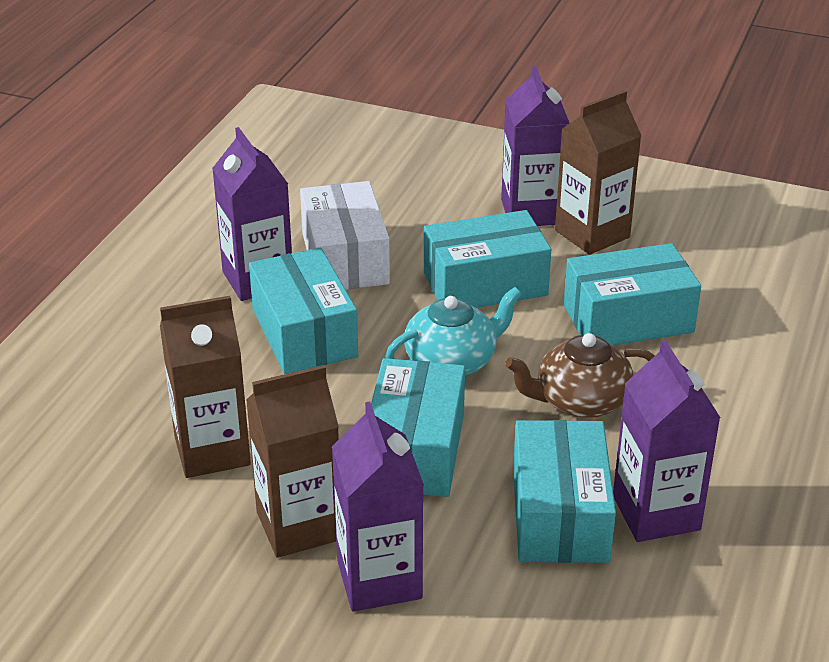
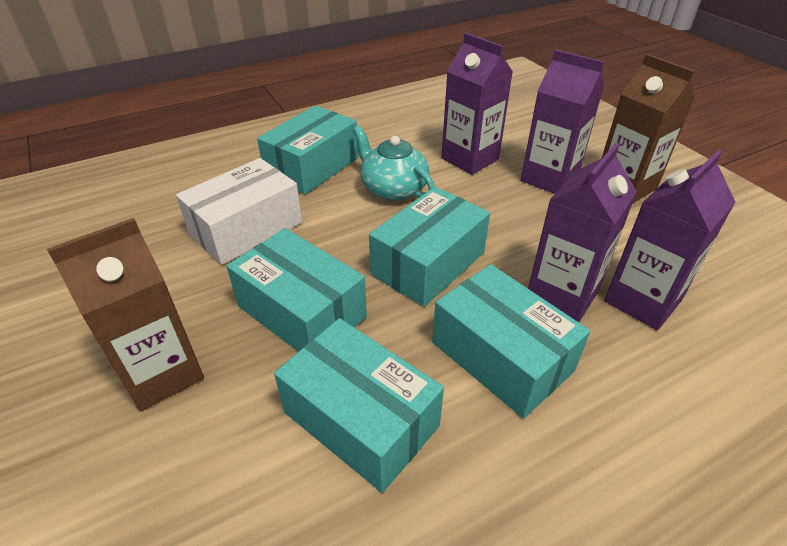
brown carton: [160,296,251,478] [246,365,339,558] [555,90,641,255] = 3 -> [47,218,204,411] [601,54,695,204] = 2
brown teapot: [505,333,655,418] = 1 -> none = 0

